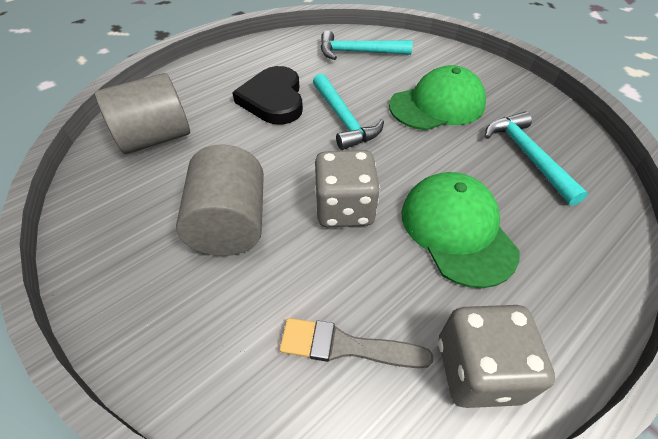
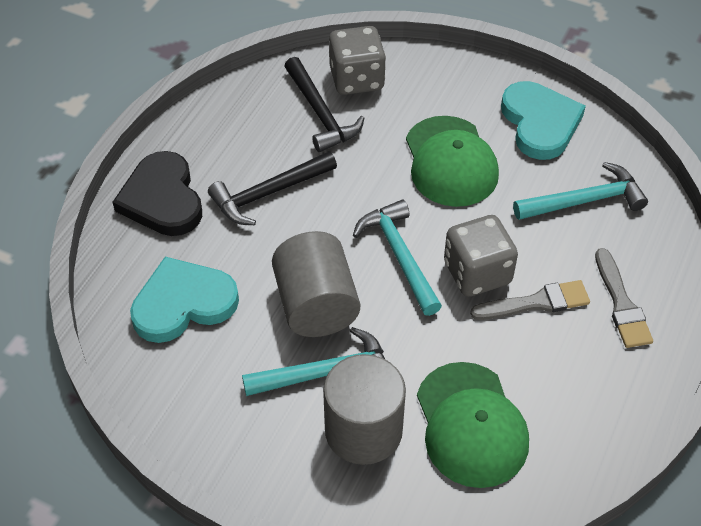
black hammer: none = 0 -> [208,151,337,225] [285,57,364,152] = 2
grey brush: [279,318,433,368] = 1 -> [470,280,590,320] [595,248,653,348] = 2
turquoise heart: none = 0 -> [130,257,239,343] [501,81,586,160] = 2

